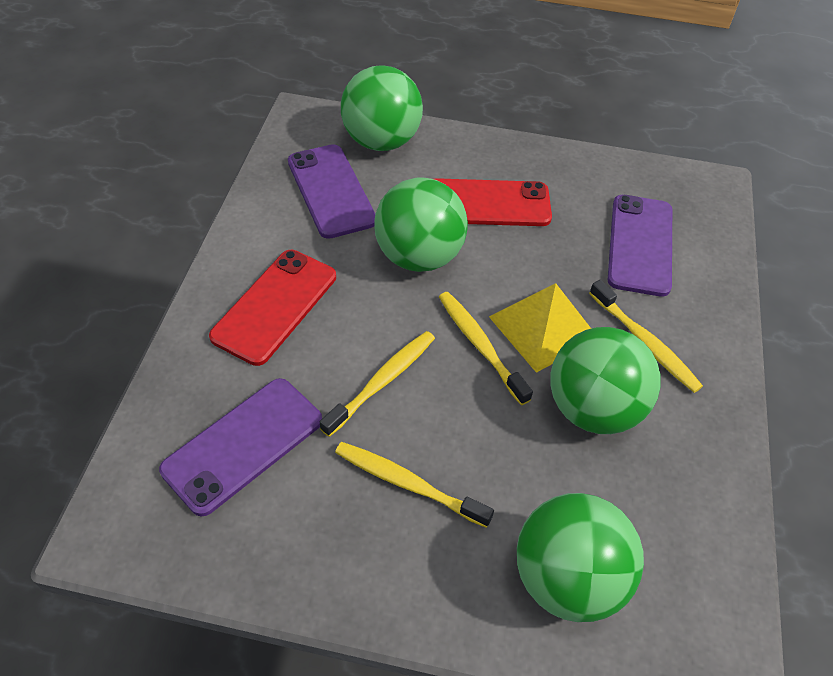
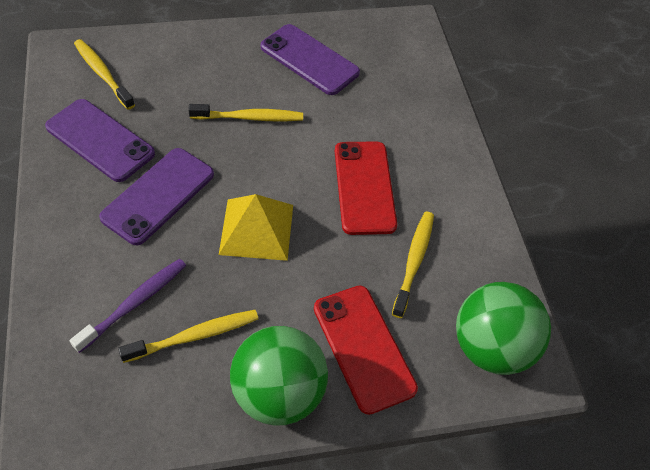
green ball: [341,65,423,151] [374,178,468,272] [517,493,644,622] [550,327,661,434] = 4 -> [230,326,328,426] [456,282,551,375] = 2
purple toothbrush: none = 0 -> [70,259,186,353] = 1

